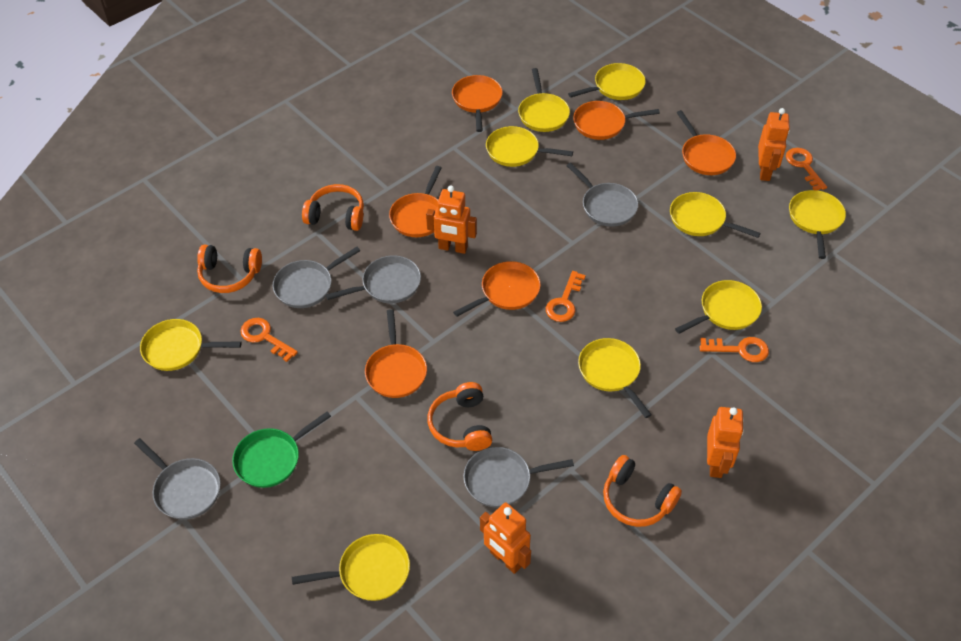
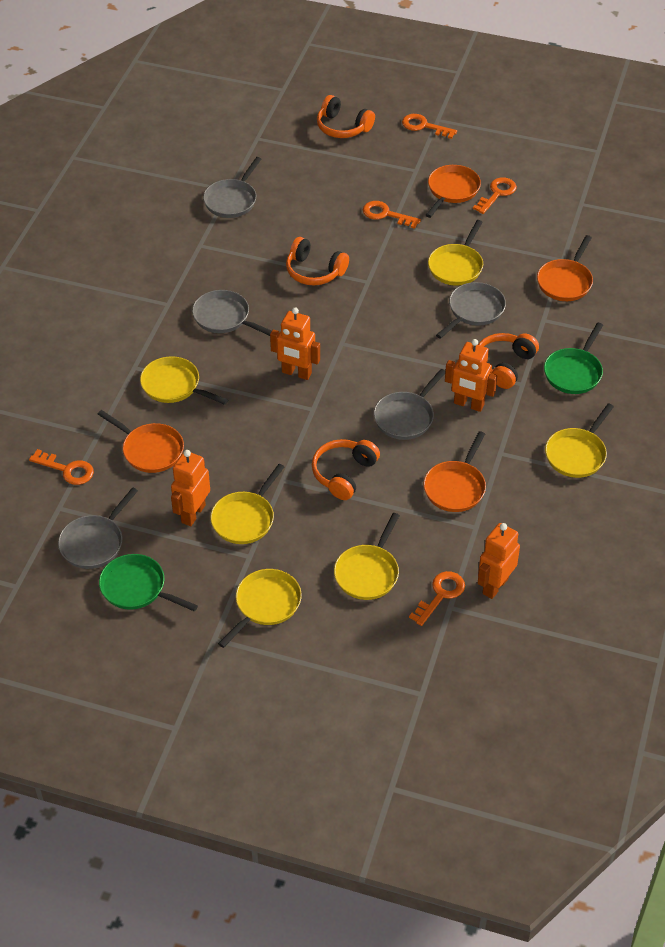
green pan: [232,412,331,488] = 1 -> [99,554,198,611] [544,323,603,394] = 2
orange key: [240,318,298,362] [546,271,586,322] [700,337,769,362] [786,148,827,190] = 4 -> [29,449,94,485] [363,201,421,229] [402,114,457,139] [409,571,465,626] [473,177,517,214] = 5
orange pan: [365,309,427,398] [389,166,441,237] [452,75,503,132] [453,261,541,317] [573,101,660,140] [677,110,736,175] = 6 -> [98,410,184,473] [424,431,486,512] [426,165,481,218] [537,235,593,301] = 4
yellow pan: [140,319,241,371] [292,534,410,601] [486,126,573,167] [518,68,570,132] [568,63,646,100] [578,338,651,418] [670,192,761,238] [675,280,762,334] [789,190,846,259] = 9 -> [140,356,228,405] [210,464,284,544] [218,569,302,648] [334,513,400,600] [428,220,483,285] [545,403,614,478] = 6

